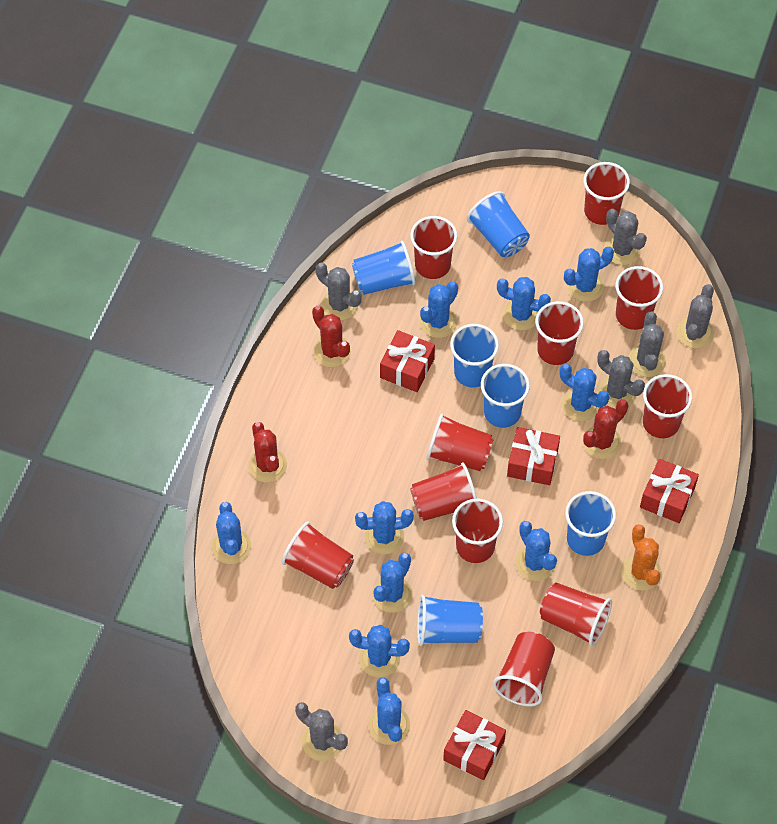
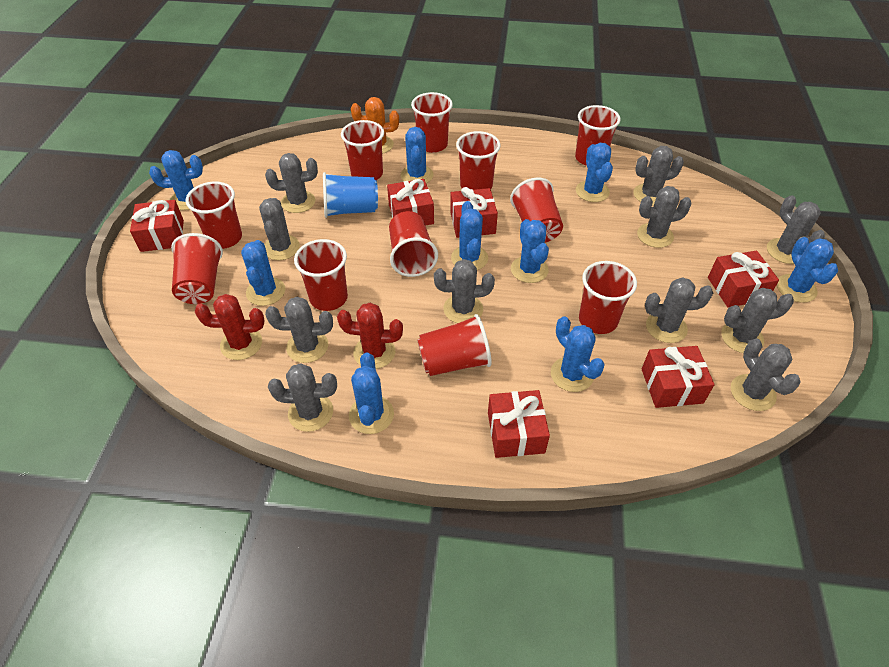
blue cactus: [212,502,251,564] [349,625,410,677] [355,501,414,554] [369,677,410,745] [372,553,413,613] [420,281,458,338] [497,277,551,331] [515,521,557,581] [560,364,609,421] [564,247,614,302] = 10 -> [149,150,203,210] [241,240,285,306] [349,352,394,434] [400,127,433,183] [451,201,488,270] [511,219,549,283] [551,316,605,392] [576,143,613,202] [777,237,838,303] = 9
blue cup: [352,241,416,295] [417,595,483,646] [450,324,499,387] [467,191,530,257] [481,364,530,428] [565,491,616,556] = 6 -> [323,172,378,218] = 1
grey cactus: [295,702,348,761] [316,263,362,321] [598,350,645,408] [604,209,647,265] [628,312,666,377] [676,284,714,348] = 6 -> [259,198,300,260] [265,153,318,213] [265,297,333,363] [268,363,337,432] [434,259,495,323] [633,146,684,206] [637,186,692,248] [645,277,713,343] [721,288,794,353] [731,338,801,411] [767,195,825,264] = 11
red cactus: [248,422,287,482] [312,306,351,367] [583,399,629,459] = 3 -> [195,294,265,360] [337,303,403,369] = 2
red gift: [380,330,435,392] [443,710,506,780] [507,427,560,485] [640,459,699,523] = 4 -> [130,200,184,252] [387,179,434,226] [450,187,498,238] [488,390,550,458] [642,346,715,408] [708,251,779,307] = 6

